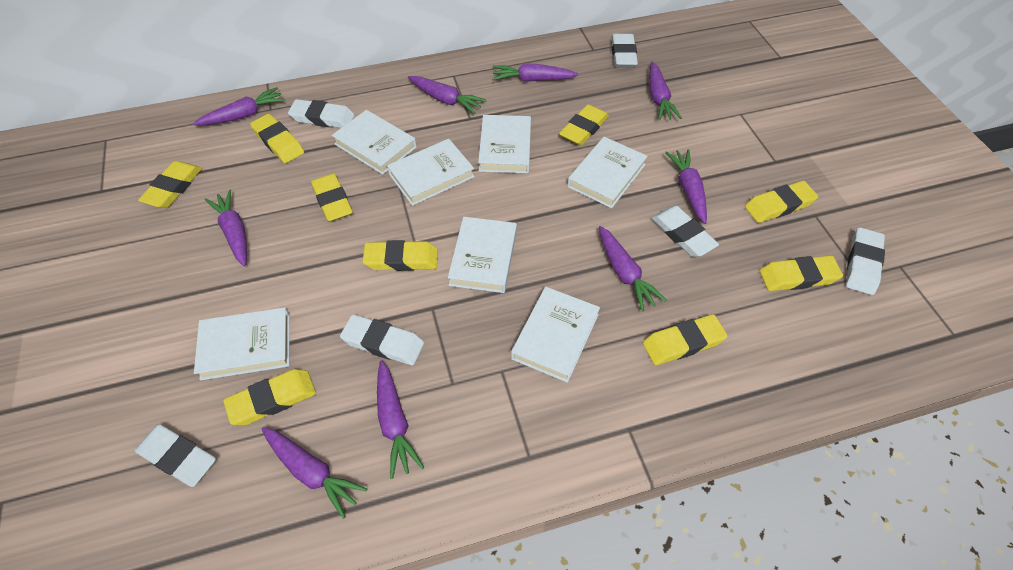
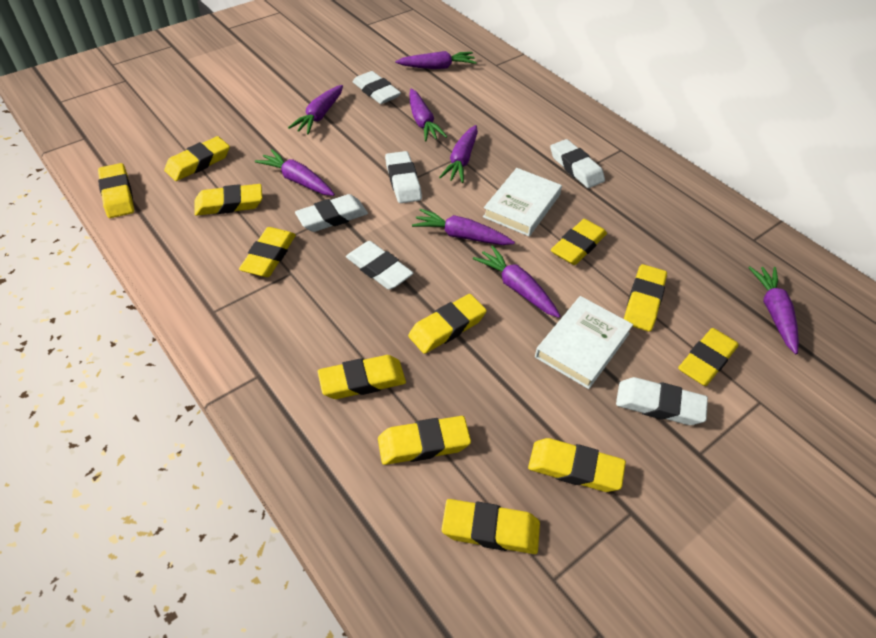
purple carrot: [193,87,285,125] [205,190,247,266] [262,427,367,519] [377,360,424,479] [408,76,486,114] [492,64,578,82] [599,226,667,311] [649,61,682,121] [665,149,707,224] = 9 -> [255,149,335,196] [288,85,343,135] [395,51,476,69] [409,89,447,141] [412,209,515,245] [439,125,478,183] [473,246,560,318] [748,267,799,354] = 8
white book: [194,307,290,381] [332,110,417,175] [387,139,475,206] [448,217,517,293] [478,115,531,173] [511,287,600,383] [567,137,648,208] = 7 -> [483,168,562,236] [535,296,633,389] = 2
yellow eraser: [138,161,202,208] [223,369,316,425] [250,114,304,163] [311,173,353,222] [362,240,438,271] [559,104,609,145] [643,314,728,365] [745,181,818,223] [760,256,843,291] = 9 -> [98,163,134,218] [164,136,230,181] [194,184,262,216] [239,227,296,277] [318,355,406,399] [378,416,471,465] [408,294,487,354] [442,499,540,554] [528,438,626,492] [551,219,607,265] [624,264,667,332] [678,328,739,386] = 12

